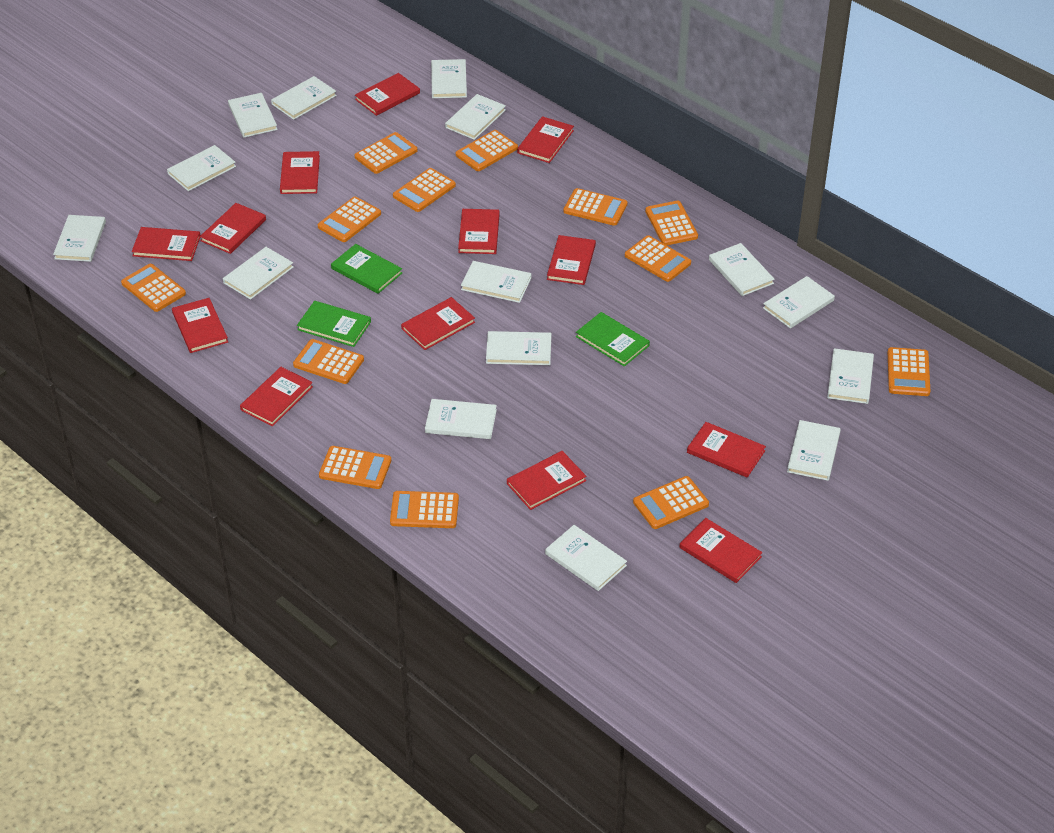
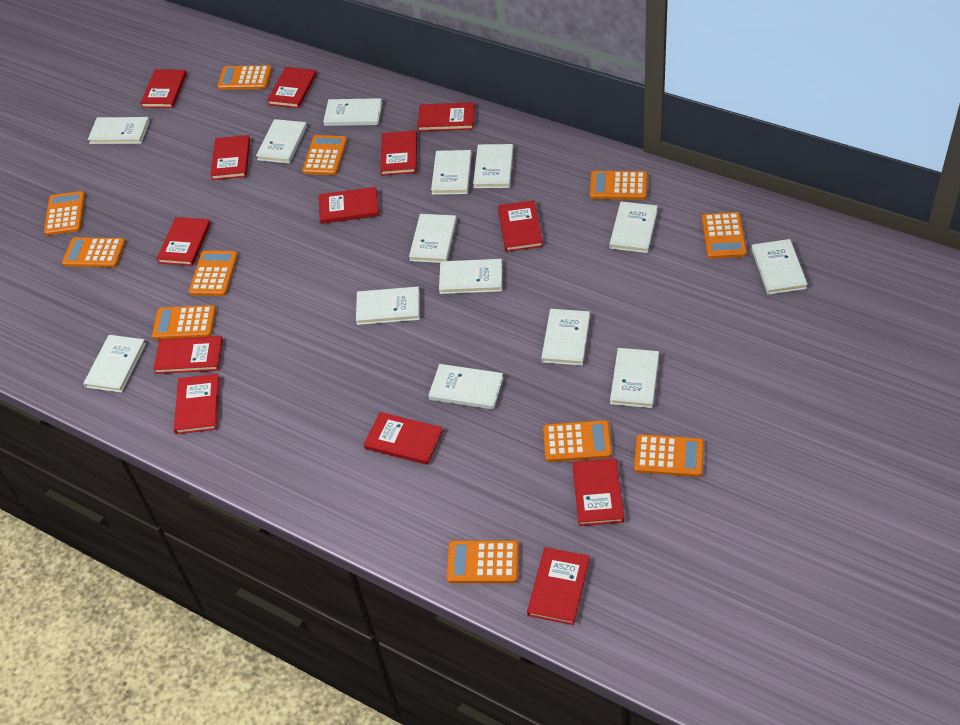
green book: [297,301,371,347] [331,244,402,294] [576,312,650,367] = 3 -> none = 0
orange calculator: [121,264,186,312] [293,339,364,384] [318,197,381,242] [319,446,391,489] [354,132,417,174] [390,491,459,528] [393,168,456,212] [456,130,518,171] [563,188,627,226] [625,235,691,282] [633,476,709,529] [645,201,698,245] [888,347,930,396] = 13 -> [44,191,85,235] [62,237,126,267] [152,305,216,340] [189,251,238,296] [217,65,272,90] [302,135,347,175] [447,540,519,583] [543,420,612,462] [590,171,648,200] [634,434,704,477] [702,212,747,259] = 11
white book: [53,215,106,262] [167,145,236,191] [223,247,294,300] [228,93,277,138] [271,76,337,120] [425,399,497,439] [431,59,467,98] [445,94,506,140] [461,261,531,303] [486,331,551,365] [545,525,627,591] [709,243,775,296] [763,276,835,329] [787,420,841,481] [827,348,874,404] = 15 -> [83,335,146,393] [88,117,150,144] [256,119,307,163] [323,98,382,126] [356,287,420,325] [409,214,457,263] [428,364,503,410] [431,150,472,195] [439,259,502,294] [473,144,513,188] [541,309,590,366] [609,201,658,253] [610,348,659,408] [751,239,807,295] = 14

